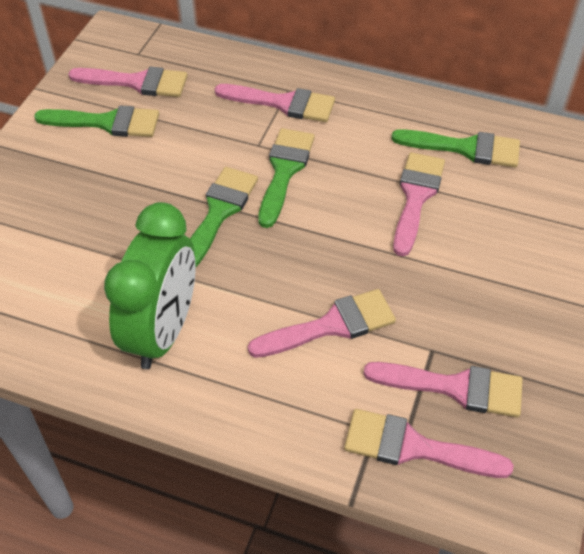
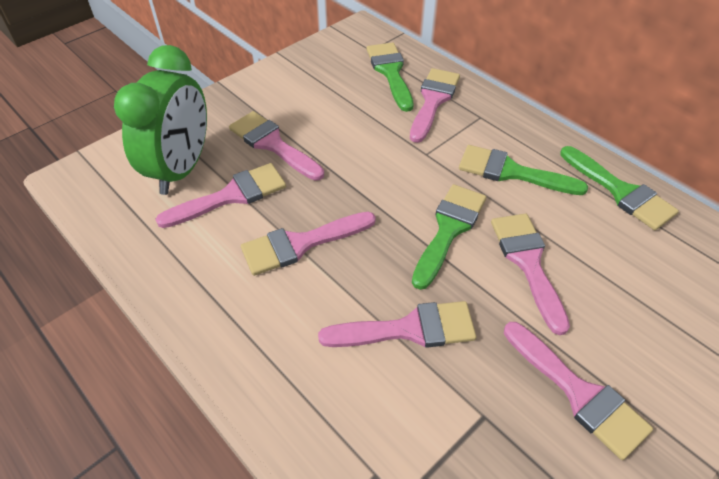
pink brush: [68,67,187,97] [215,84,335,122] [248,289,396,358] [344,409,514,478] [363,362,523,417] [393,152,445,256] = 6 -> [155,163,286,228] [229,111,324,181] [241,212,376,276] [318,301,476,348] [410,68,460,143] [491,214,570,335] [504,322,653,460] = 7

